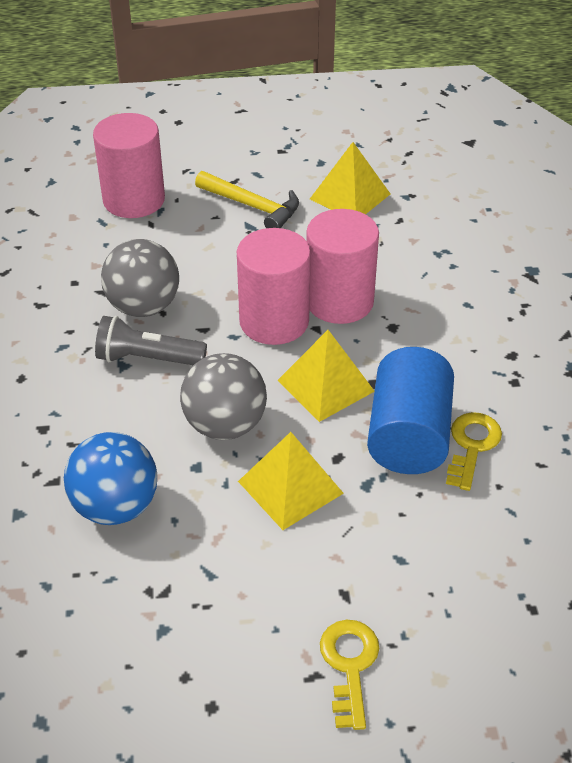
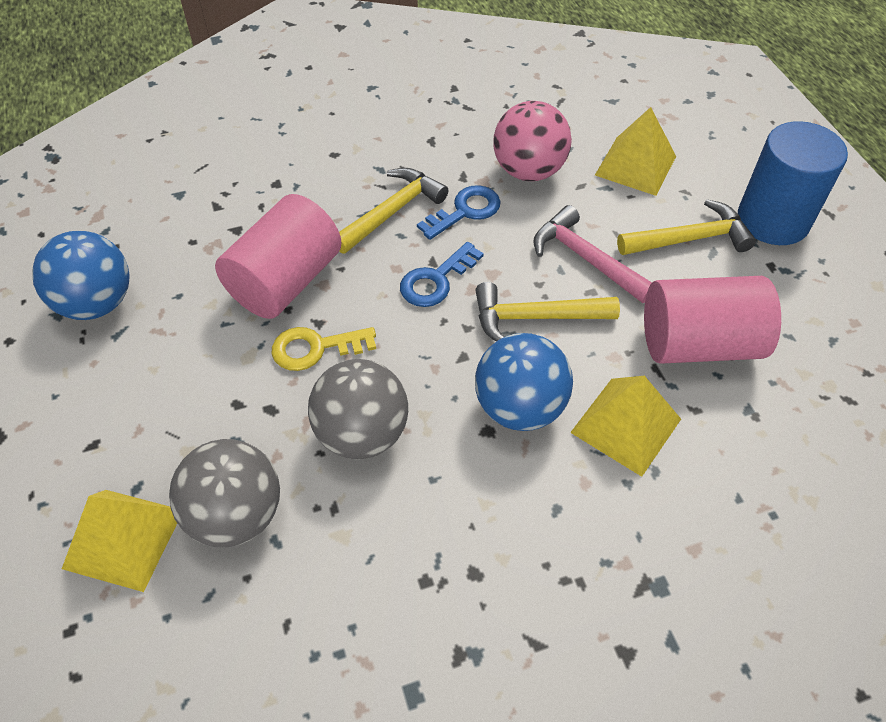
blue ball: [64,432,157,525] = 1 -> [32,231,129,320] [475,333,573,431] = 2
blue key: none = 0 -> [400,242,484,307] [417,185,501,240] = 2
grey flashlight: [95,316,207,365] = 1 -> none = 0
pink ball: none = 0 -> [493,101,572,181] = 1
pink cylinder: [93,113,165,218] [237,228,311,345] [306,209,379,324] = 3 -> [215,194,342,319] [644,276,781,364] = 2
pink hammer: none = 0 -> [533,205,652,303] = 1
yellow hammer: [195,171,299,228] = 1 -> [339,168,448,254] [475,282,620,342] [617,199,756,255] = 3
yellow key: [320,620,379,730] [446,412,502,491] = 2 -> [272,327,376,371] = 1

